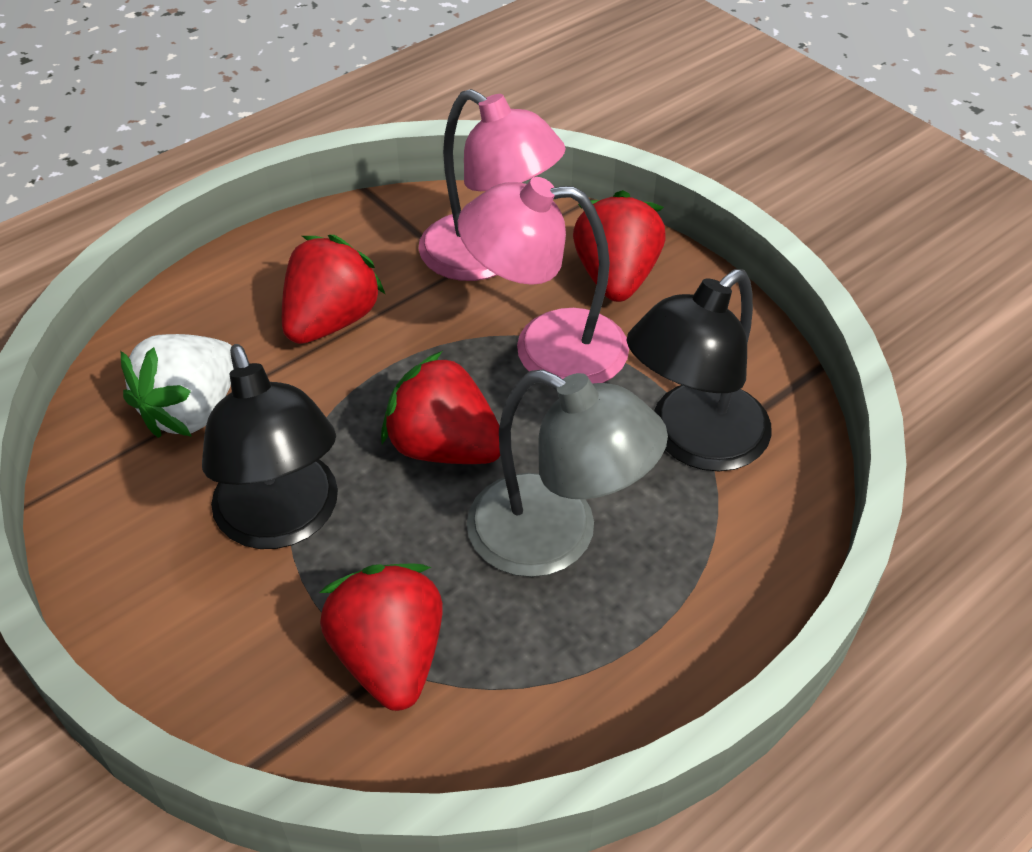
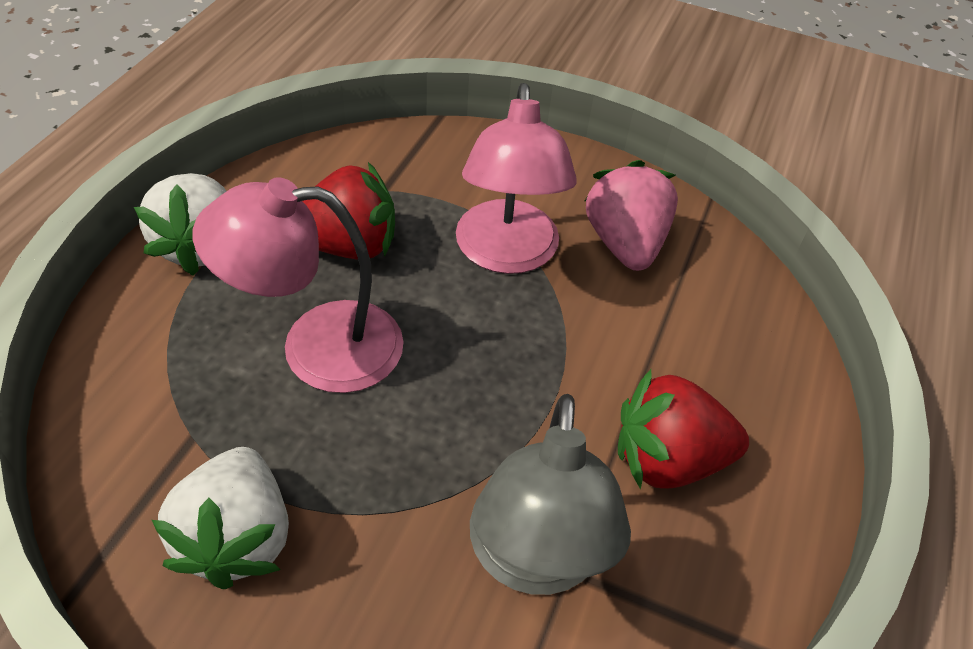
black lamp: [202,344,338,549] [626,269,772,471] = 2 -> none = 0
pink strawberry: none = 0 -> [585,160,678,271] = 1
red strawberry: [282,235,385,344] [319,563,443,711] [381,351,500,464] [573,190,666,302] = 4 -> [303,162,395,259] [618,369,749,490] = 2
white strawberry: [121,334,233,438] = 1 -> [134,173,226,276] [152,447,289,589] = 2

